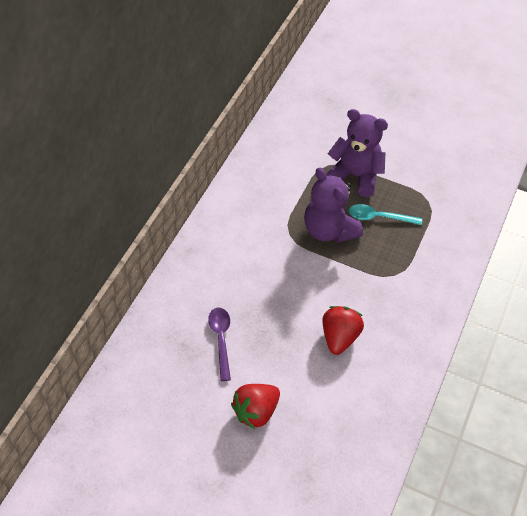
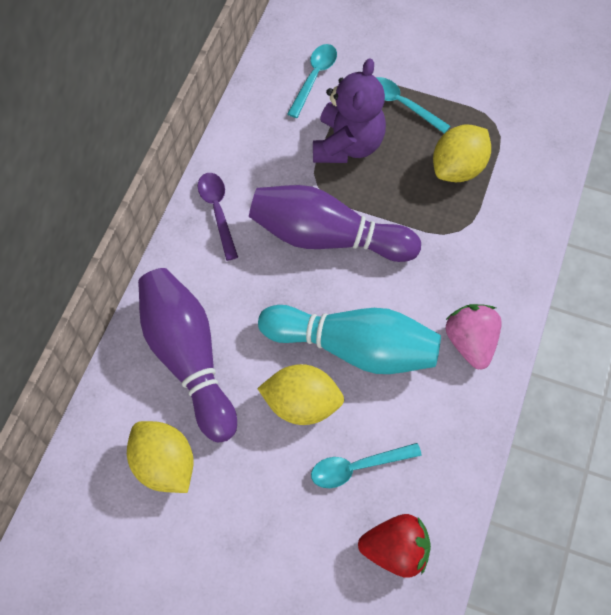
pink strawberry: none = 0 -> [445,304,502,370] = 1
purple bowling pin: none = 0 -> [138,268,237,443] [249,185,421,262] = 2
purple teddy bear: [304,167,363,243] [326,109,388,197] = 2 -> [313,58,386,163] = 1
red strawberry: [231,384,280,429] [322,306,364,355] = 2 -> [358,514,431,578] = 1
turquoise bowling pin: none = 0 -> [258,305,441,374] = 1
turquoise spoon: [349,204,422,225] = 1 -> [287,44,337,118] [311,443,422,488] [376,77,450,134] = 3
yellow lemon: none = 0 -> [127,421,194,493] [257,364,344,425] [433,125,491,182] = 3

